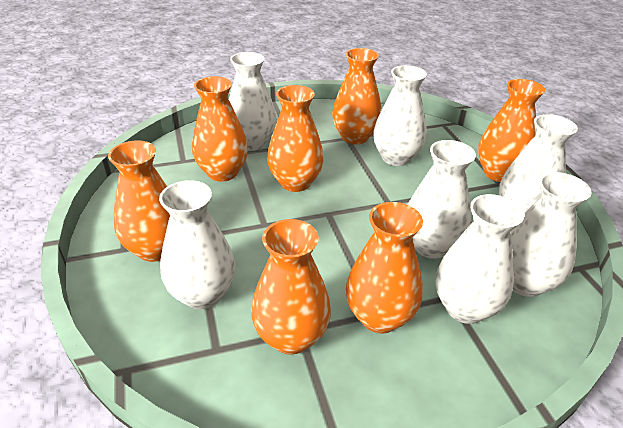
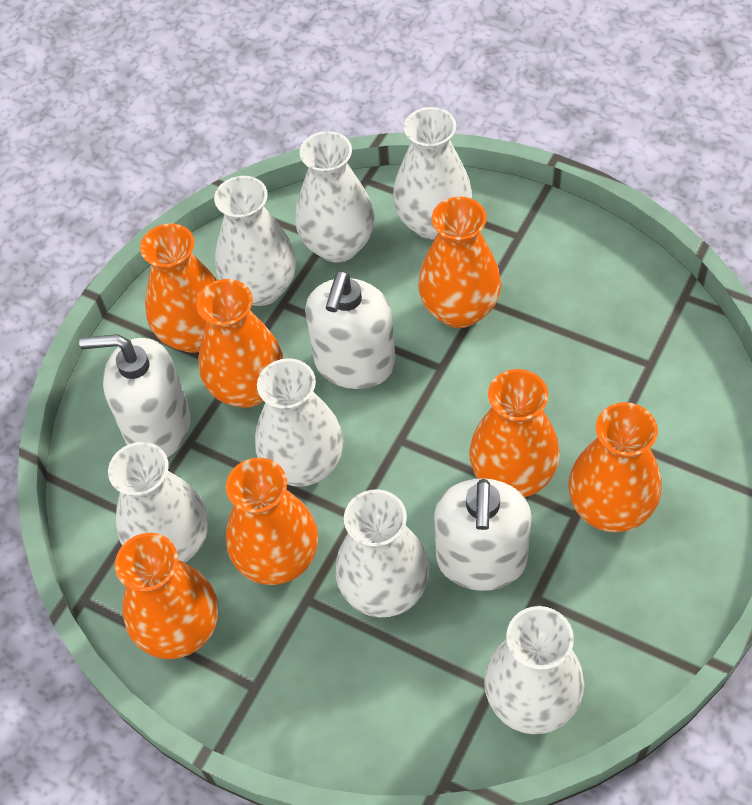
white soap dispenser: none = 0 -> [79,334,191,457] [305,271,396,389] [434,478,532,591] = 3

